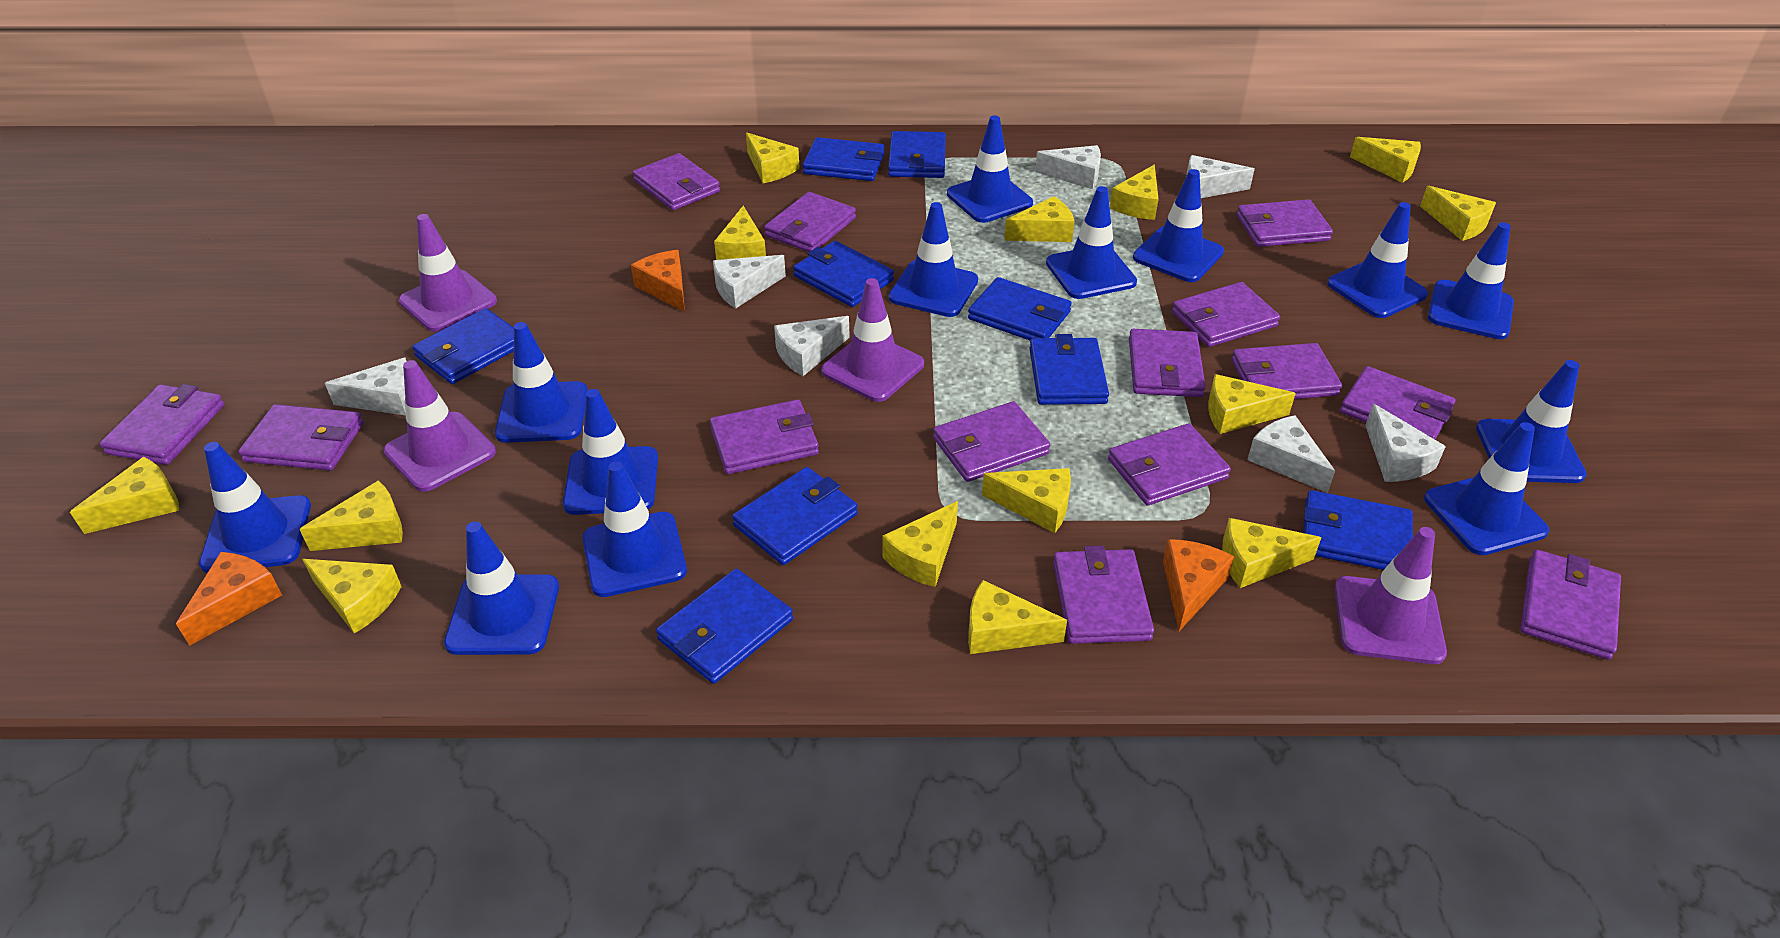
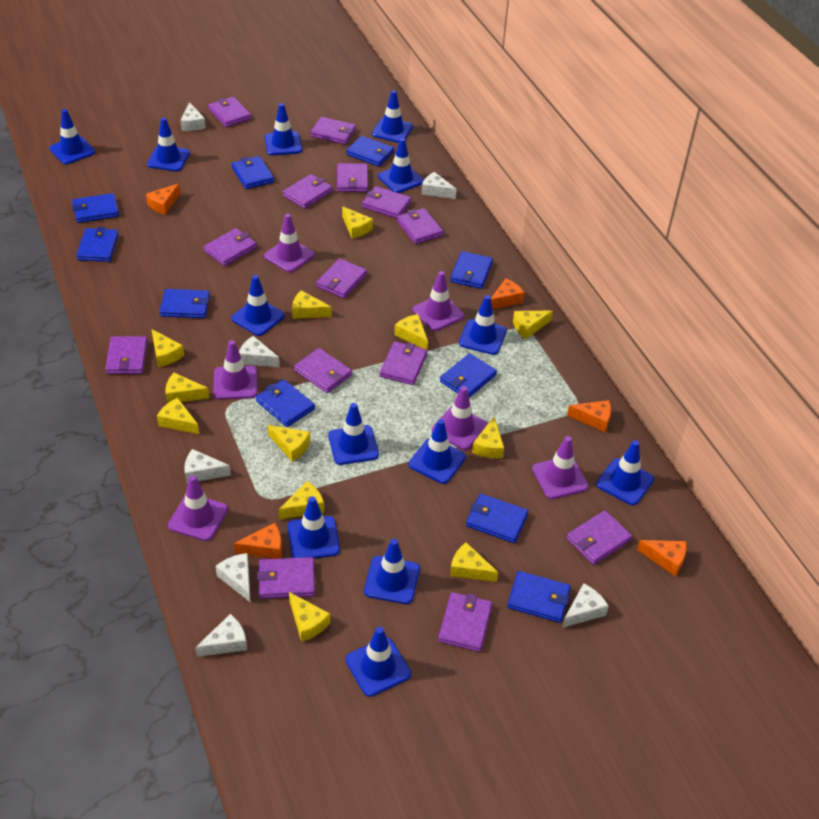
blue wallet: [412,308,514,384] [656,568,793,684] [732,467,858,565] [793,241,894,307] [803,137,885,181] [888,131,946,178] [968,277,1072,340] [1029,334,1109,405] [1303,490,1413,570] = 9 -> [72,193,119,223] [76,227,119,262] [160,289,210,318] [231,156,274,189] [256,379,315,427] [346,136,394,167] [440,353,497,398] [450,251,493,289] [466,494,528,543] [507,571,571,623] = 10
orange cheese: [176,552,282,646] [631,250,685,312] [1163,539,1234,631] = 3 -> [146,184,180,215] [234,523,282,559] [491,278,525,309] [567,400,611,432] [637,540,687,576] = 5
purple traffic cone: [383,360,496,492] [399,214,497,332] [821,278,924,402] [1335,527,1447,664] = 4 -> [168,475,228,541] [213,340,257,400] [264,214,315,273] [413,271,464,331] [432,386,488,450] [532,436,589,499] = 6
yellow cheese: [70,457,180,534] [300,480,403,551] [302,559,402,634] [714,206,766,260] [746,132,800,183] [882,501,958,587] [968,580,1067,654] [982,468,1071,533] [1004,196,1075,242] [1110,165,1159,220] [1208,374,1296,434] [1222,518,1321,588] [1350,137,1421,183] [1420,186,1496,241] = 14 -> [152,329,184,367] [157,398,199,434] [165,373,209,403] [268,425,310,462] [279,481,324,520] [289,592,330,642] [292,290,332,319] [342,206,373,239] [394,314,428,349] [450,542,498,582] [472,417,504,458] [513,311,553,339] = 12

